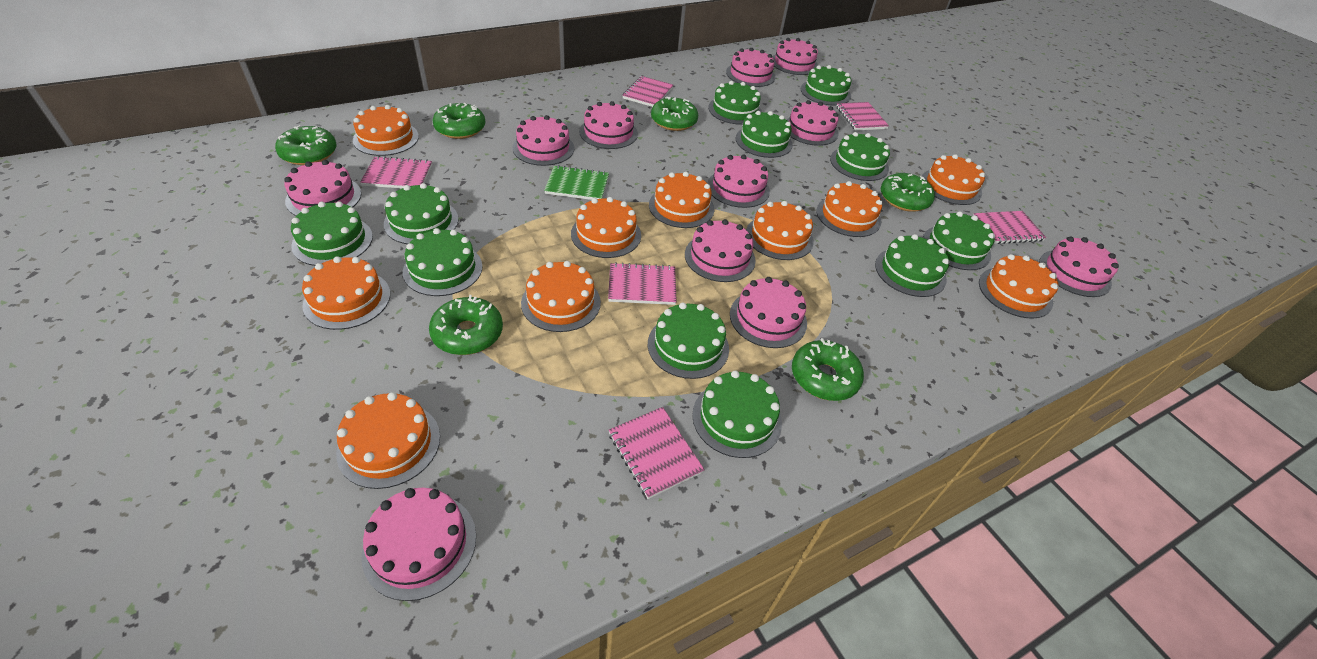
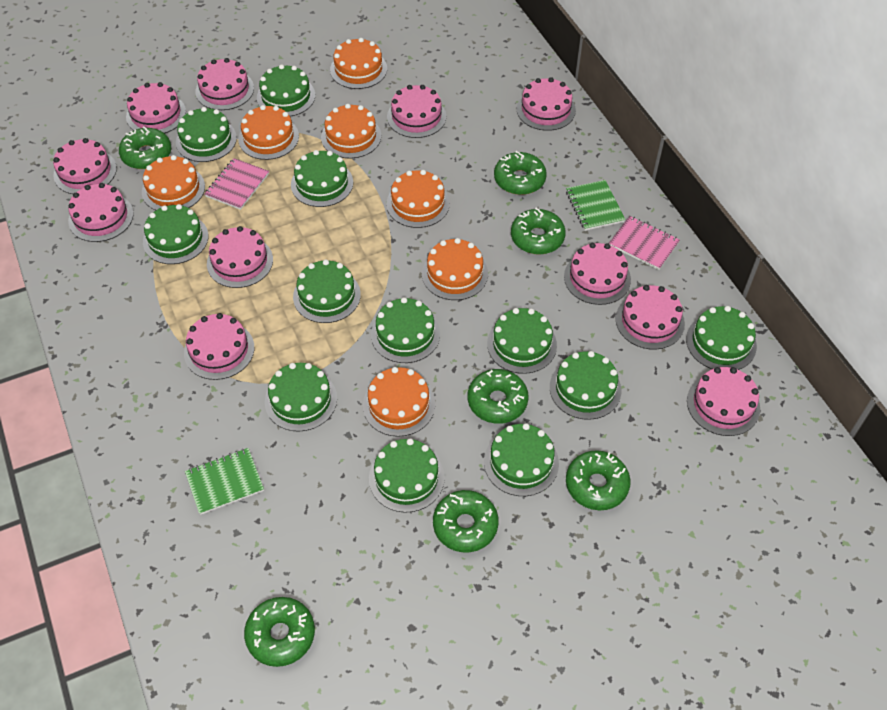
green cake: [291,201,373,266] [384,183,459,244] [403,228,483,296] [648,302,729,379] [692,371,782,458] [708,81,762,125] [736,111,793,158] [801,65,851,106] [830,132,890,181] [875,234,949,297] [923,211,995,270] = 11 -> [143,204,208,264] [176,107,237,162] [257,64,315,117] [265,363,337,431] [291,150,353,207] [293,259,361,323] [369,438,445,513] [371,297,440,363] [484,423,559,496] [487,308,557,374] [550,351,622,420] [686,306,757,370] = 12
green donut: [275,125,337,165] [429,295,503,355] [433,103,485,139] [651,97,698,131] [792,338,864,401] [881,173,935,212] = 6 -> [119,126,171,169] [244,597,315,667] [433,490,499,552] [468,369,528,424] [494,151,547,195] [511,208,566,255] [566,450,631,510] = 7
green notebook: [544,165,609,200] = 1 -> [185,448,264,515] [566,180,625,231] = 2
orange cake: [302,256,390,330] [336,392,440,489] [353,105,419,156] [521,261,601,332] [571,197,641,258] [649,172,714,228] [746,201,814,260] [816,181,882,237] [922,154,985,205] [979,254,1058,319] = 10 -> [142,155,205,210] [238,105,299,160] [321,104,381,158] [330,38,387,89] [363,367,435,437] [386,170,450,228] [422,238,488,300] = 7
pink notebook: [360,156,432,188] [608,262,677,305] [608,407,705,499] [622,76,673,107] [836,102,889,131] [973,211,1046,244] = 6 -> [204,158,269,210] [609,216,680,270] = 2

